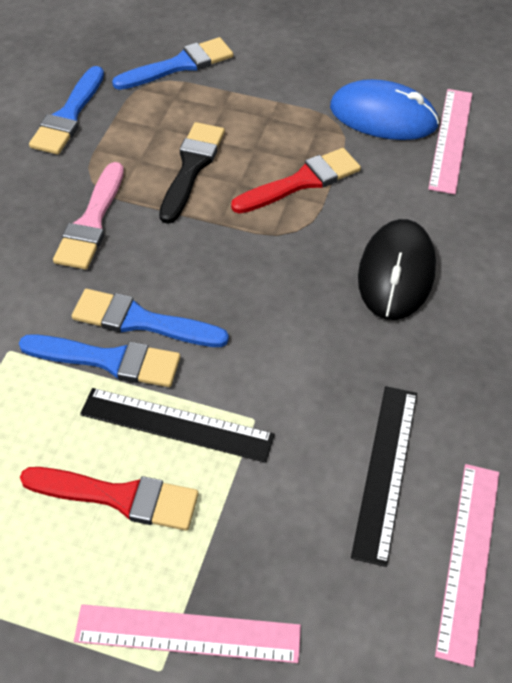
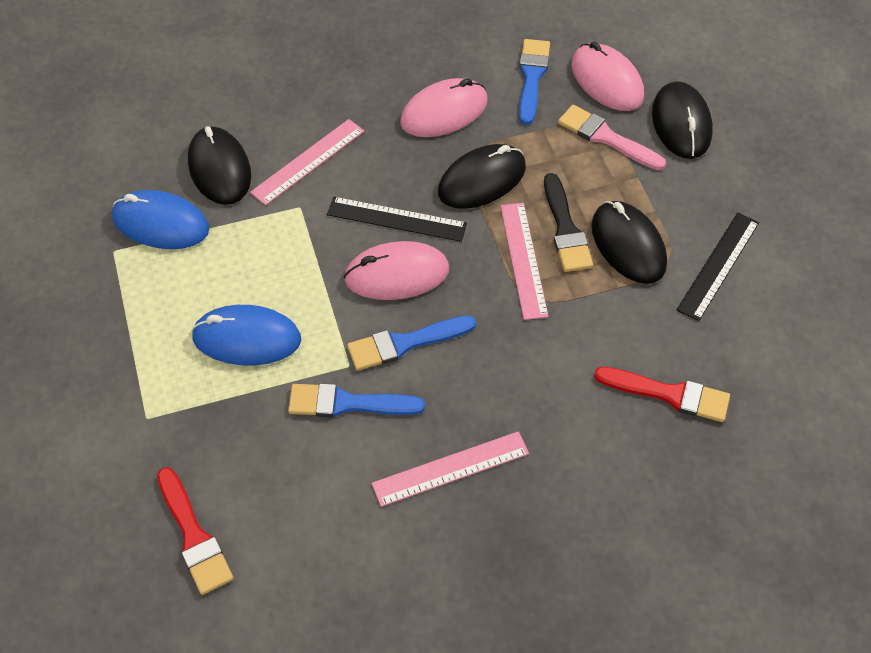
black mouse: [358,219,436,320] = 1 -> [188,126,251,205] [438,144,526,209] [591,201,667,284] [652,81,713,159] = 4
blue brush: [19,334,180,387] [29,66,104,154] [72,289,229,347] [112,37,233,90] = 4 -> [288,383,425,417] [347,315,476,371] [519,39,550,125] = 3
blue mouse: [330,79,439,140] = 1 -> [112,190,209,249] [191,305,301,365] = 2
pink mouse: none = 0 -> [343,241,449,300] [400,78,488,137] [571,42,644,111] = 3

